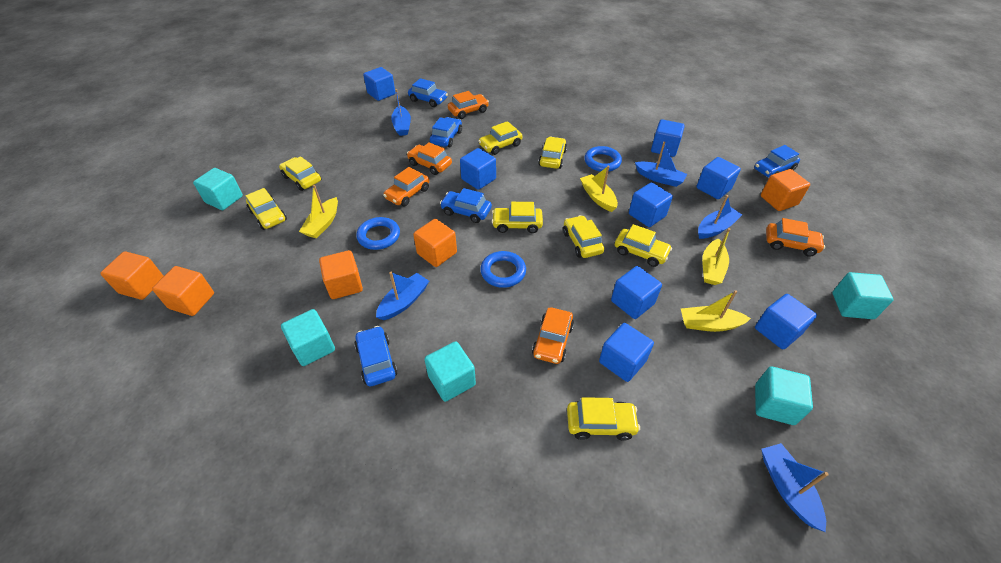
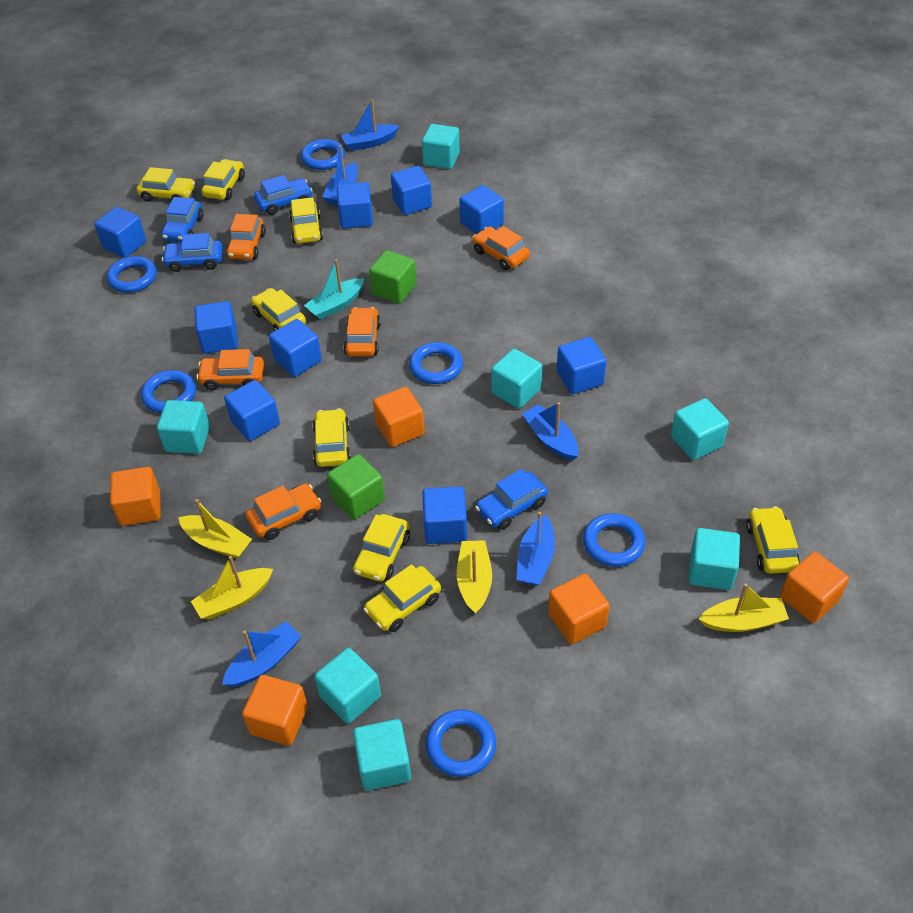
blue car: [355,326,398,386] [408,78,448,107] [430,117,462,147] [440,188,492,223] [754,145,800,177] = 5 -> [161,197,203,242] [162,233,223,272] [254,175,313,215] [475,469,548,530] = 4
blue cube: [363,67,396,101] [460,148,496,190] [599,323,654,382] [611,266,662,319] [629,182,673,227] [651,119,685,157] [696,157,741,199] [755,294,817,349] = 8 -> [94,207,146,258] [194,301,238,354] [224,380,280,441] [269,319,322,377] [337,182,373,229] [391,166,432,215] [422,486,467,544] [459,185,504,234] [557,337,607,394] = 9
blue ring: [356,217,400,250] [480,251,526,288] [584,146,622,172] = 3 -> [106,256,157,293] [141,370,196,413] [301,139,345,170] [409,342,463,384] [426,709,496,777] [583,513,645,567] = 6
green cube: none = 0 -> [327,454,385,520] [369,250,416,304] = 2
turquoise boat: none = 0 -> [304,259,364,320] = 1
turquoise cube: [193,168,243,210] [281,309,335,366] [424,341,476,402] [755,366,813,425] [832,272,894,319] = 5 -> [157,400,210,454] [314,648,381,724] [353,719,411,791] [422,124,460,169] [491,349,542,408] [671,398,729,460] [689,528,740,590] = 7

